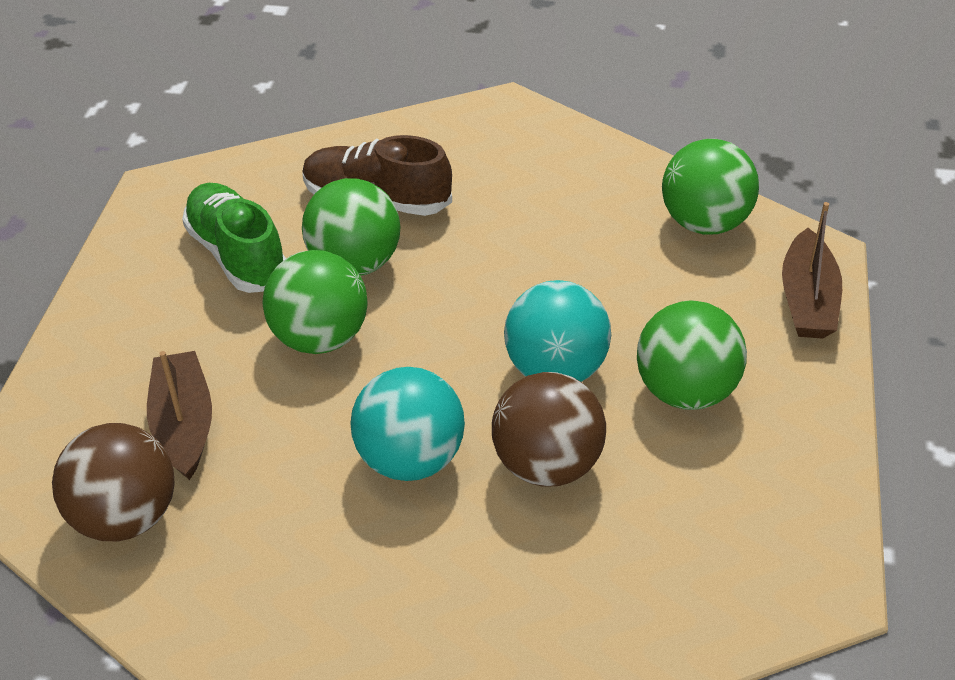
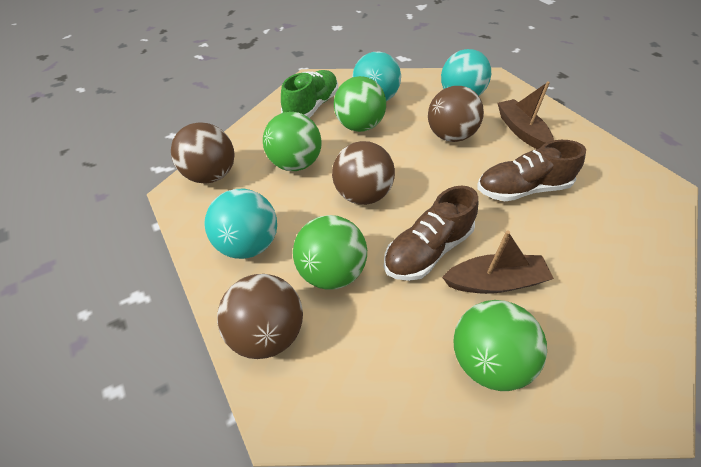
brown ball: [52,423,174,541] [492,372,606,487] = 2 -> [171,122,235,184] [217,274,303,359] [332,141,395,205] [428,86,484,142] = 4
brown shoe: [302,135,452,216] = 1 -> [384,185,478,281] [477,140,586,201] = 2
turquoise ball: [350,367,465,481] [504,280,611,382] = 2 -> [204,189,277,259] [352,52,401,101] [441,49,491,96] = 3

